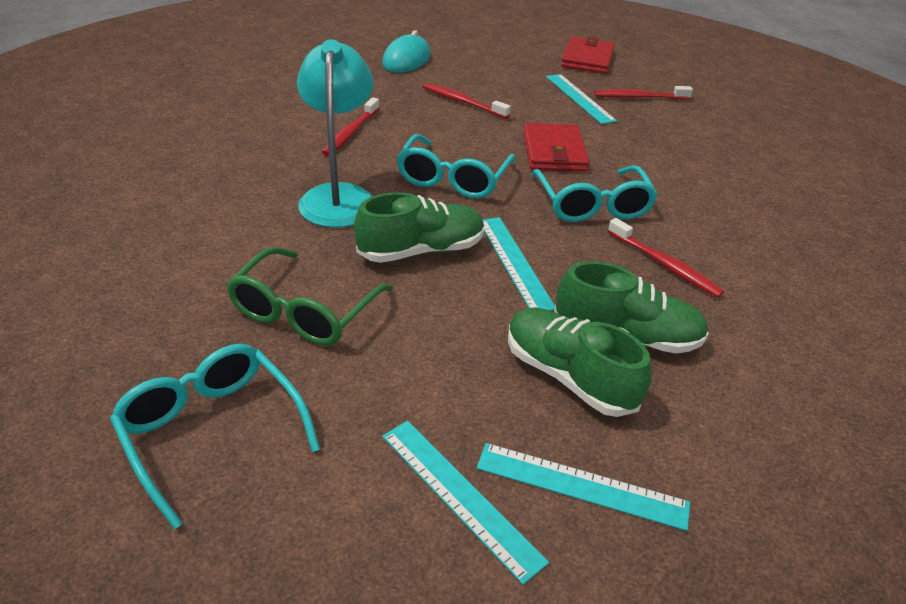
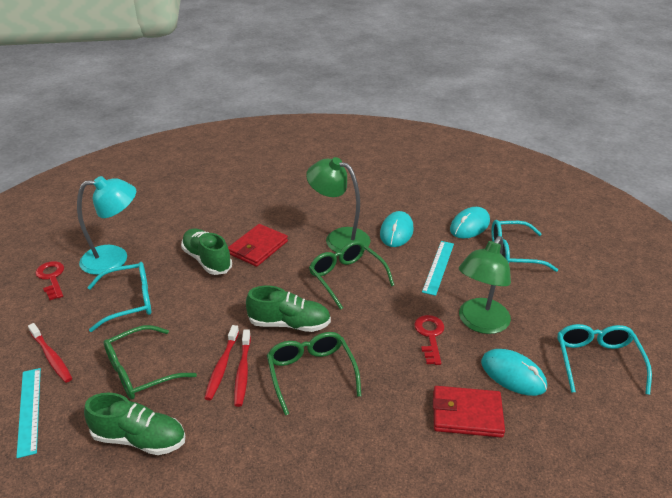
green glasses: [226,247,393,345] = 1 -> [104,325,197,399] [267,332,361,415] [309,241,394,310] = 3
green lamp: none = 0 -> [306,157,370,252] [459,236,511,334] = 2
red key: none = 0 -> [35,261,64,300] [414,315,445,365] = 2
red toothbrush: [322,97,379,156] [423,83,511,119] [594,86,693,99] [608,218,724,298] = 4 -> [28,323,72,383] [204,325,239,400] [234,329,251,407] = 3
turquoise mouse: [382,30,430,72] = 1 -> [380,211,414,247] [450,207,490,238] [481,349,547,396] = 3
turquoise ruler: [382,421,549,585] [477,443,690,531] [483,217,555,311] [546,74,617,124] = 4 -> [16,368,41,458] [422,241,454,296] = 2

